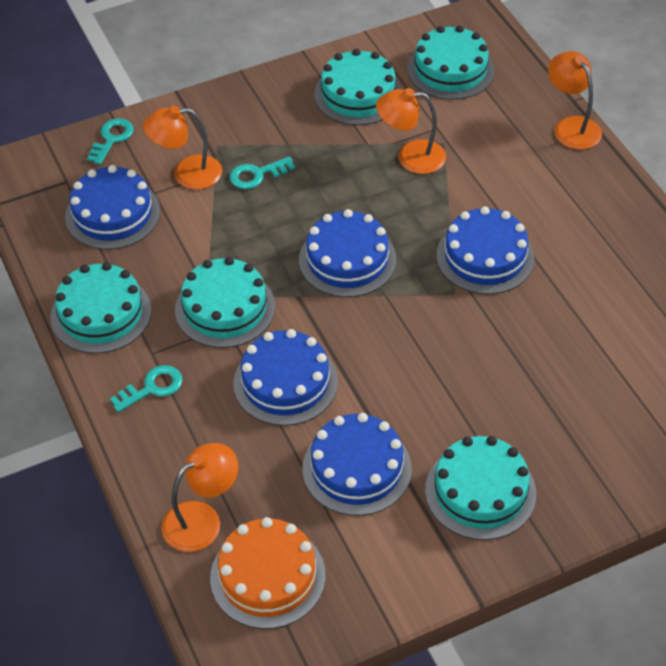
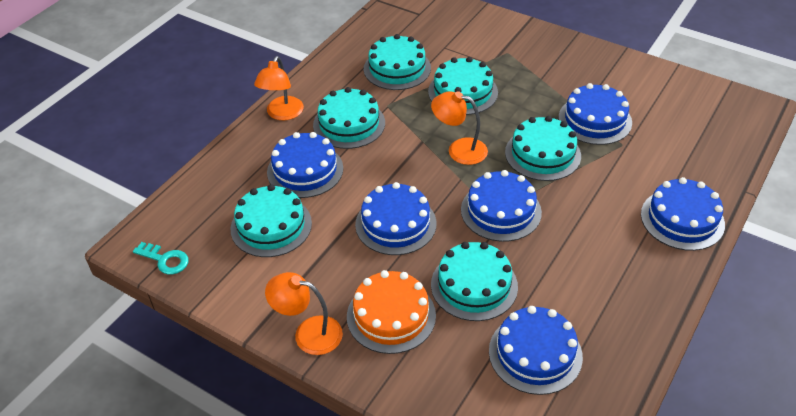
blue cake: [65,165,160,250] [233,329,338,426] [299,209,396,297] [302,413,412,516] [437,206,534,294] = 5 -> [267,132,343,198] [355,182,436,255] [461,170,542,242] [489,306,583,395] [559,83,632,145] [641,177,725,251] = 6
orange lamp: [143,106,222,189] [162,443,238,552] [376,88,446,174] [548,51,602,150] = 4 -> [254,56,304,120] [265,272,343,355] [431,91,488,165] = 3
turquoise cake: [50,262,151,353] [175,257,275,348] [314,49,402,125] [407,25,494,100] [425,436,536,540] = 5 -> [231,184,312,257] [313,87,385,149] [364,34,431,90] [428,57,498,115] [431,242,518,321] [505,116,581,181] = 6
turquoise key: [87,118,134,165] [110,365,183,413] [229,157,295,189] = 3 -> [133,242,189,274] = 1

